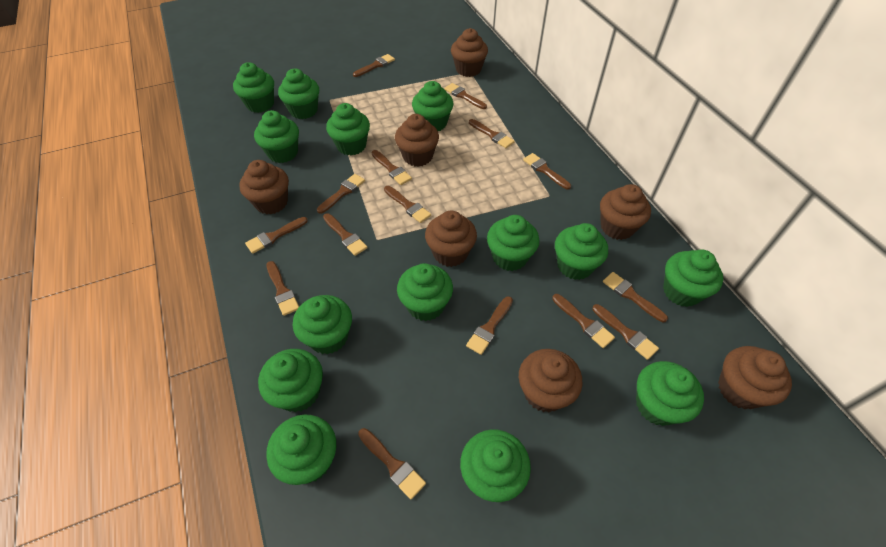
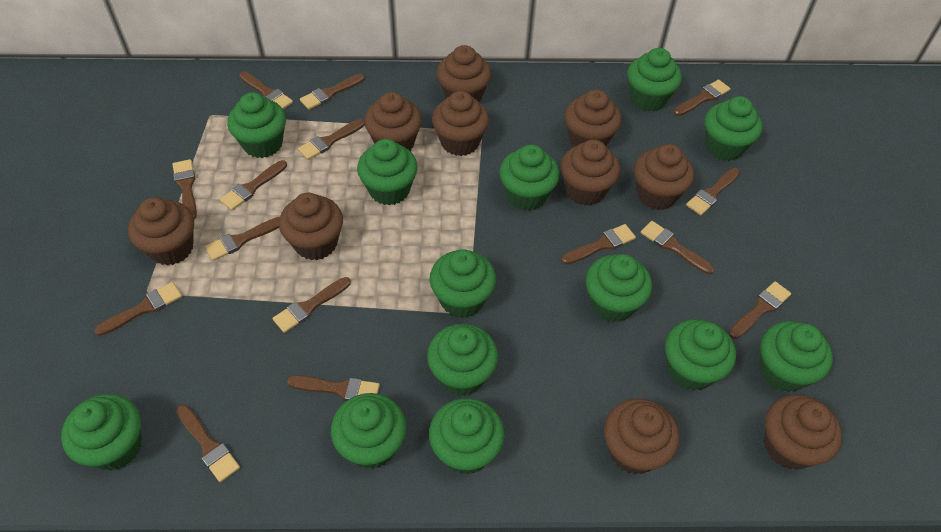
brown cupcake: [239,160,289,215] [395,114,439,167] [425,211,477,267] [451,28,488,77] [519,349,582,412] [600,184,651,240] [718,346,792,409] = 7 -> [128,197,194,266] [279,193,343,260] [364,92,422,151] [432,91,489,156] [437,45,491,102] [560,139,620,205] [564,89,622,147] [604,398,679,474] [634,144,694,210] [764,394,842,470] = 10
green cupcake: [233,62,274,113] [254,110,299,163] [258,349,323,412] [266,414,336,485] [278,69,319,119] [293,295,352,354] [326,103,370,155] [397,263,453,321] [412,81,454,131] [460,429,531,502] [487,215,539,271] [555,223,608,280] [636,361,704,426] [663,249,723,307] = 14 -> [61,394,142,471] [227,92,286,158] [331,393,406,469] [357,139,418,205] [427,324,498,396] [429,249,496,318] [429,398,504,474] [499,145,560,211] [586,254,652,322] [627,48,682,111] [665,319,736,391] [705,96,763,161] [759,321,833,392] = 13

